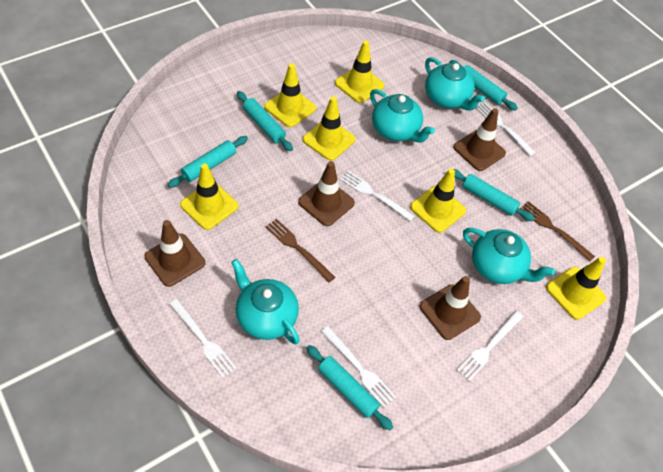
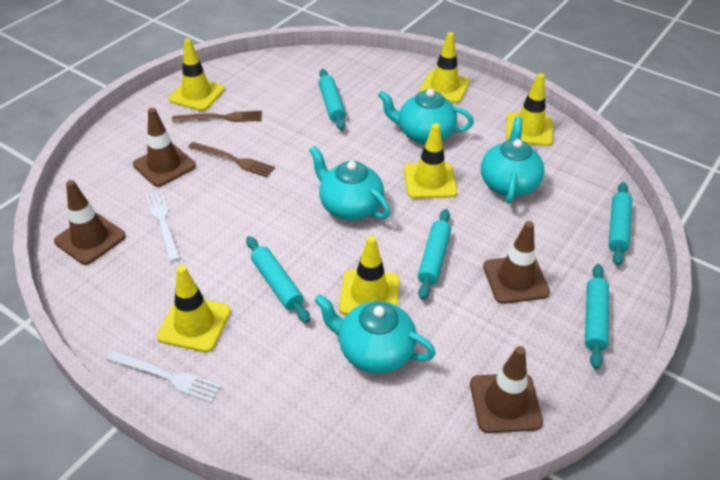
white fork: [169,299,237,378] [321,326,396,408] [340,171,415,222] [456,311,523,382] [476,103,536,157] = 5 -> [107,350,221,403] [145,190,181,262] = 2

